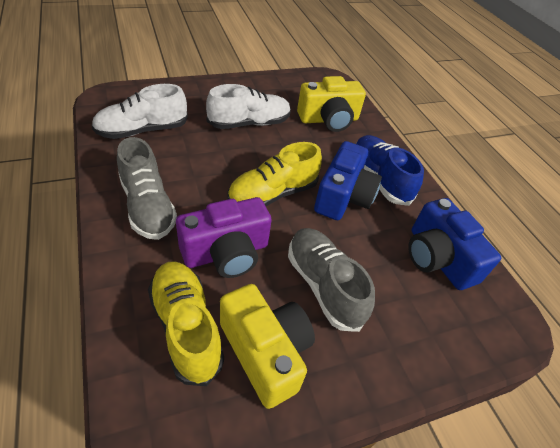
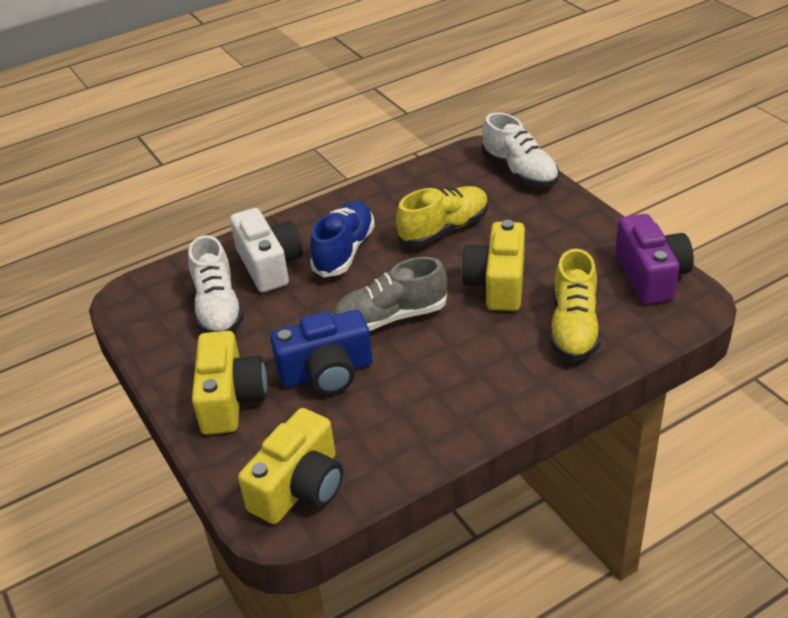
blue camera: [314,141,382,220] [408,198,501,290] = 2 -> [270,310,372,395] = 1
grey shoe: [117,137,177,240] [288,228,375,332] = 2 -> [332,257,447,331] = 1
white camera: none = 0 -> [230,208,303,292] = 1
yellow camera: [220,284,315,409] [297,76,366,132] = 2 -> [192,331,267,435] [238,408,343,524] [462,220,525,311] = 3

